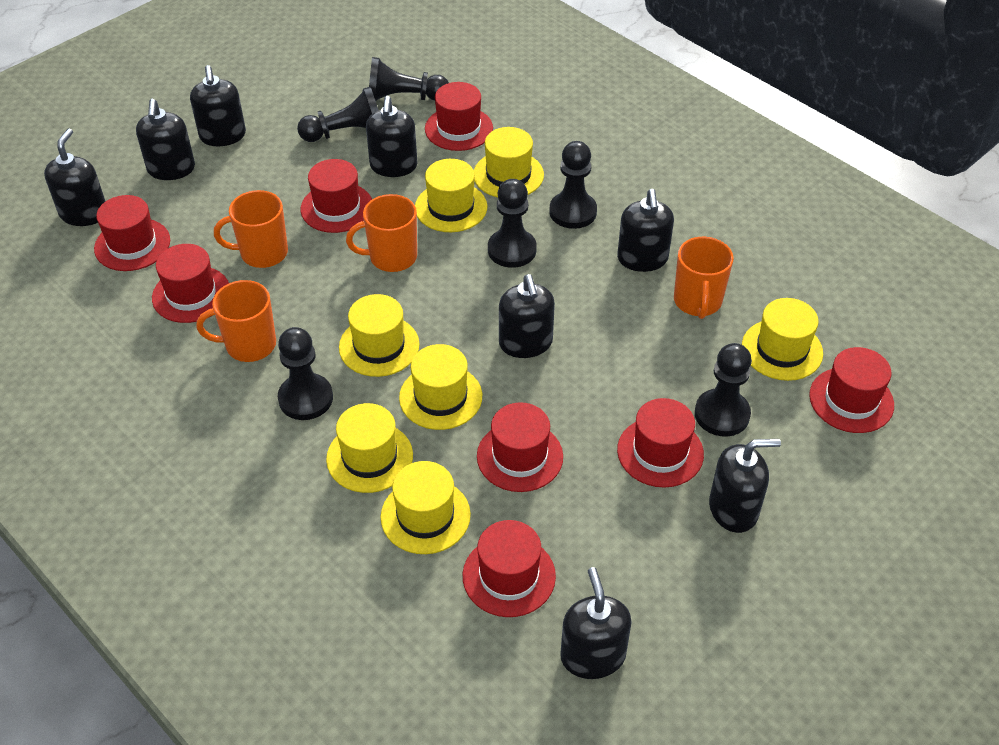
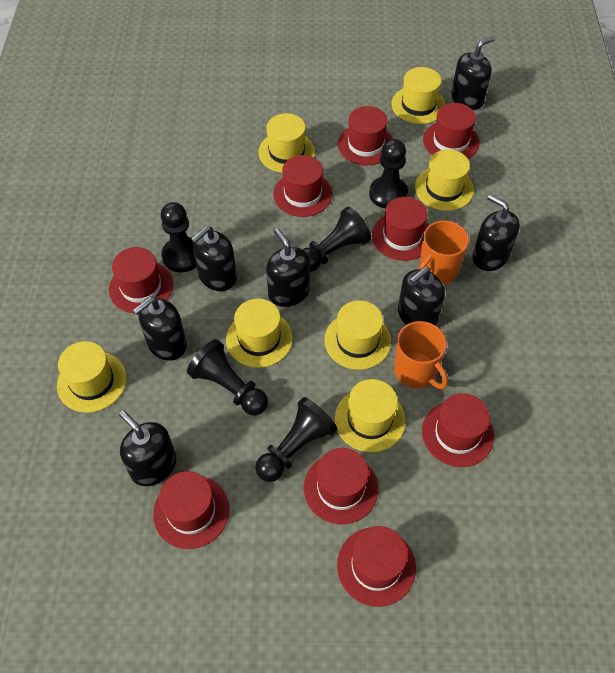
black pawn: [278,327,333,420] [297,87,379,142] [369,57,449,101] [488,179,537,268] [549,141,597,229] [695,343,752,437] = 6 -> [161,202,197,273] [187,339,268,415] [255,397,338,482] [302,207,371,272] [369,139,408,209] = 5
black soap dispenser: [44,128,106,226] [136,99,195,180] [190,65,246,146] [366,96,417,177] [499,274,555,358] [560,567,632,679] [617,189,674,272] [709,439,781,533] = 8 -> [119,411,176,486] [133,297,187,361] [191,226,237,291] [266,228,310,307] [398,267,445,326] [451,36,495,110] [473,194,520,271] = 7
orange mug: [197,280,276,362] [214,190,288,268] [346,194,417,272] [674,237,734,319] = 4 -> [394,321,448,389] [418,221,469,285] = 2
red hat: [94,195,170,271] [152,244,229,323] [300,159,372,233] [425,82,493,151] [463,520,556,617] [477,402,563,492] [617,398,704,488] [809,347,894,433] = 8 -> [109,247,173,314] [153,471,229,549] [273,155,332,217] [304,448,378,524] [337,526,416,607] [338,106,393,165] [372,197,429,261] [422,393,494,467] [423,103,480,159] = 9

